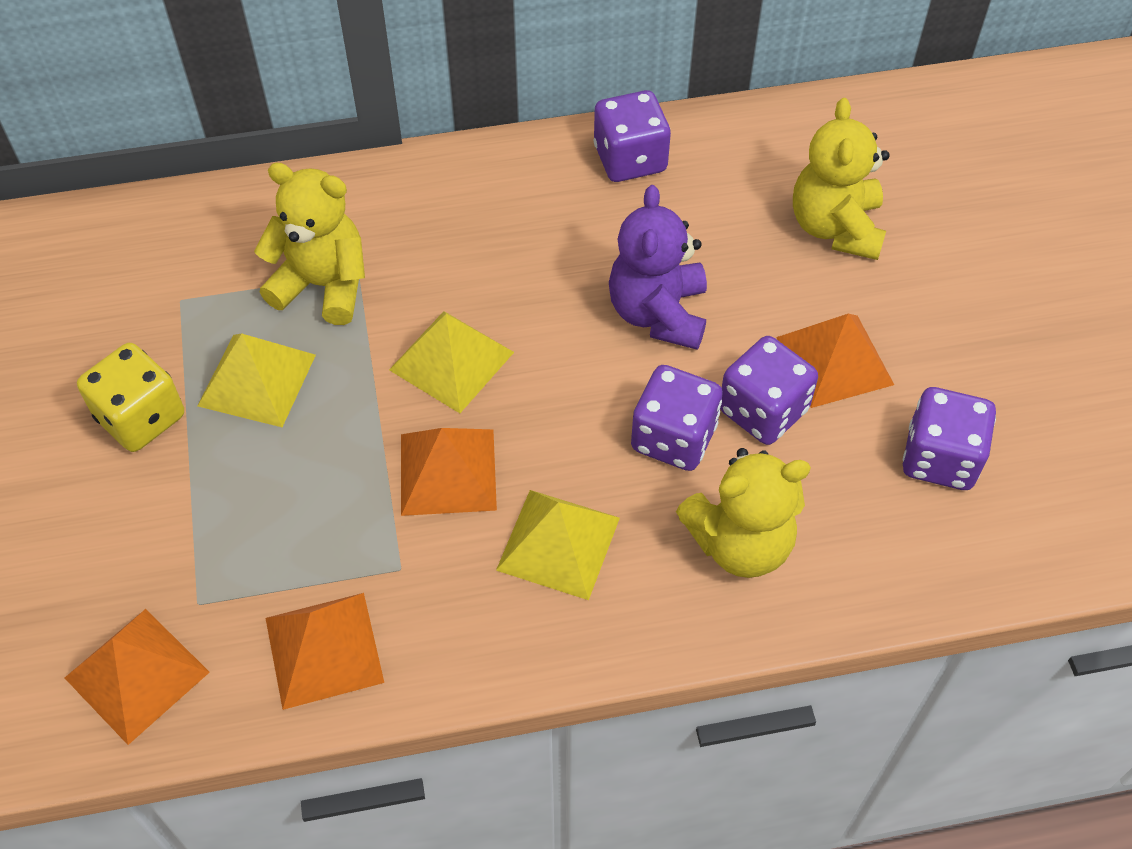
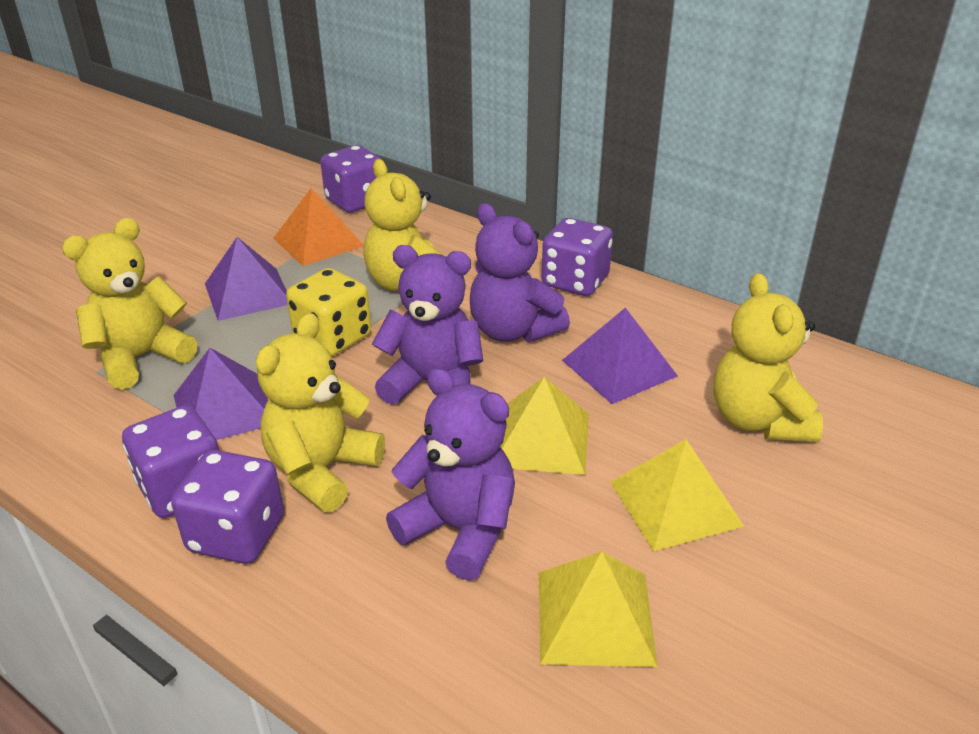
orange pyramid: [65,609,210,745] [266,593,384,710] [401,428,497,516] [776,314,894,408] = 4 -> [273,188,364,266] = 1
purple pyramid: none = 0 -> [173,348,268,440] [205,237,288,321] [562,308,678,404] = 3
purple teddy bear: [609,185,707,350] = 1 -> [372,245,483,405] [386,368,515,581] [470,203,570,342] = 3
yellow teddy bear: [254,163,365,325] [676,448,811,578] [793,98,890,260] = 3 -> [62,218,197,390] [256,313,385,512] [363,159,443,291] [713,273,823,442] = 4

